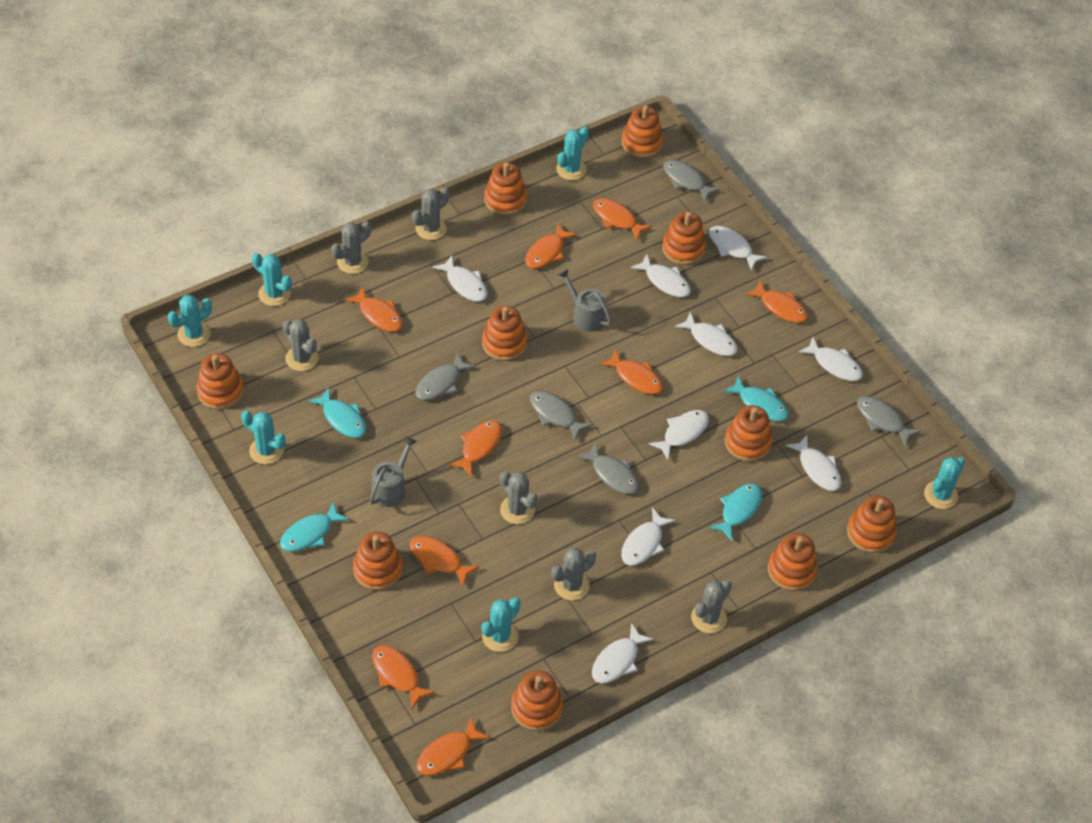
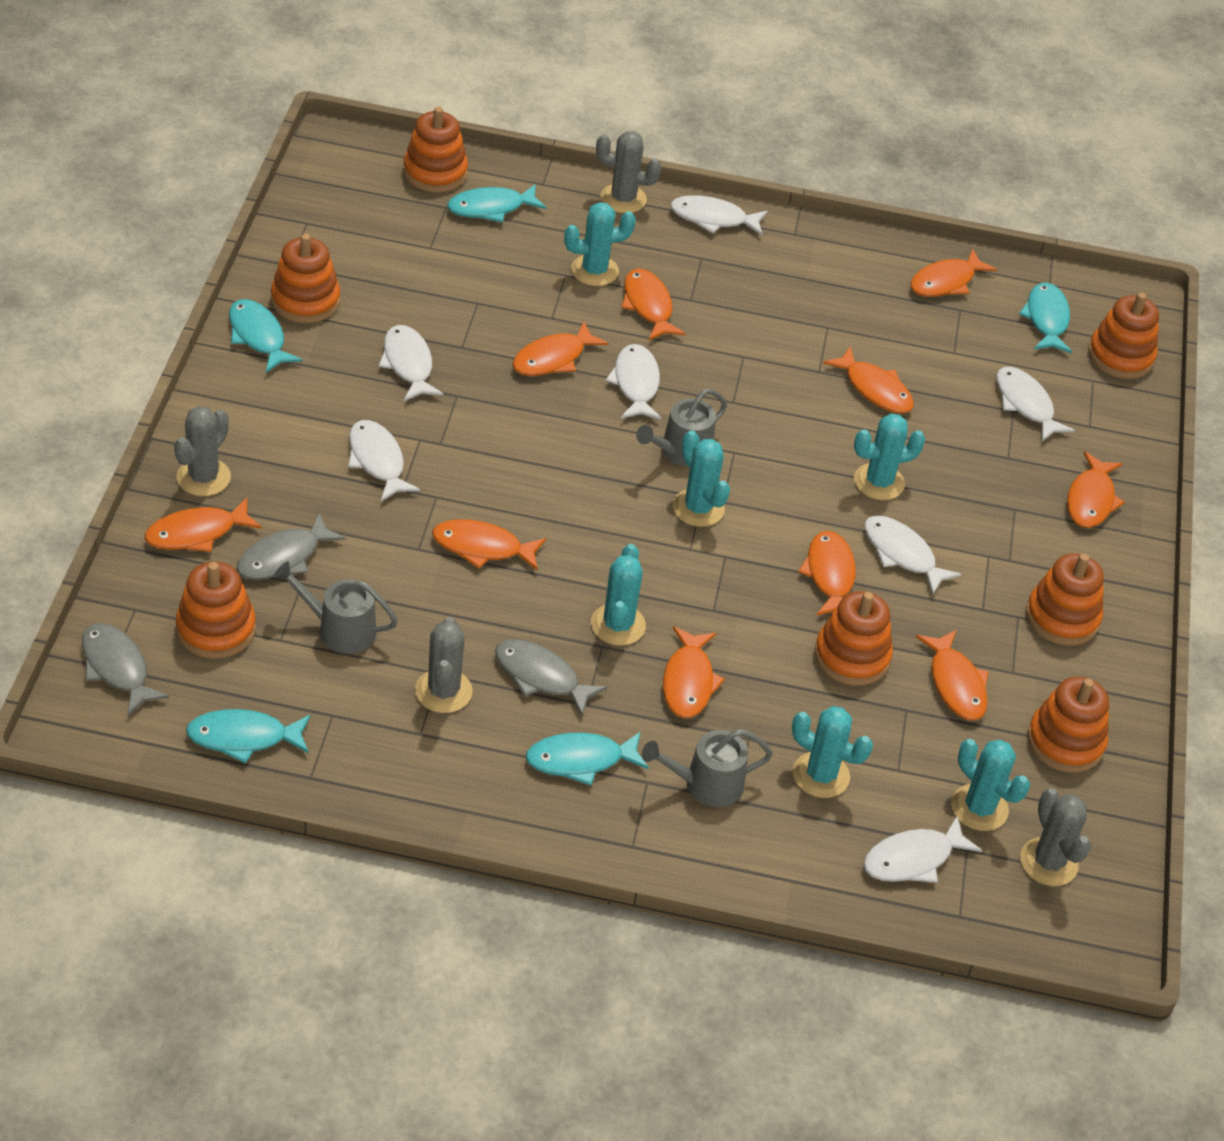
grey cactus: [283,319,319,371] [331,221,371,274] [412,187,449,240] [500,471,538,524] [551,548,596,601] [691,580,732,633] = 6 -> [174,406,231,496] [415,617,473,713] [596,131,662,213] [1020,788,1091,886] = 4
grey fish: [415,353,476,400] [530,391,592,441] [577,442,639,494] [663,160,720,202] [857,396,921,446] = 5 -> [82,623,169,715] [237,513,346,580] [495,639,607,716] = 3
grey watering can: [370,436,417,507] [558,269,612,332] = 2 -> [274,561,398,654] [636,389,727,467] [642,729,773,807] = 3
orange fish: [345,287,403,332] [372,645,435,709] [410,536,479,586] [416,718,490,776] [449,420,502,477] [525,223,577,269] [593,198,652,240] [599,349,663,395] [745,280,808,323] = 9 -> [145,498,262,552] [432,519,546,570] [513,322,608,376] [621,269,686,340] [663,626,725,718] [798,531,856,616] [823,347,914,414] [910,248,997,297] [916,630,989,720] [1067,451,1125,528] = 10
orange stacking toy: [196,353,244,410] [353,531,403,590] [482,306,527,361] [484,162,527,216] [511,670,563,731] [621,106,663,158] [662,212,706,265] [725,405,772,462] [768,533,818,591] [847,496,897,553] = 10 -> [176,562,256,659] [271,234,340,323] [403,107,468,192] [814,591,893,686] [1026,553,1104,645] [1027,677,1109,772] [1088,293,1159,379] = 7
turquoise fish: [280,502,349,552] [308,387,366,438] [709,483,762,541] [723,375,789,421] = 4 -> [186,709,311,763] [229,299,302,373] [447,184,546,222] [526,731,649,785] [1019,282,1072,353] = 5
white fish: [433,256,488,302] [592,623,654,683] [621,507,676,566] [631,254,691,297] [649,410,709,460] [675,312,738,356] [709,226,767,270] [785,435,842,491] [798,337,863,381] = 9 -> [348,420,420,502] [379,325,443,401] [606,344,661,420] [670,195,767,235] [863,816,982,883] [864,515,961,595] [996,367,1075,441] = 7

